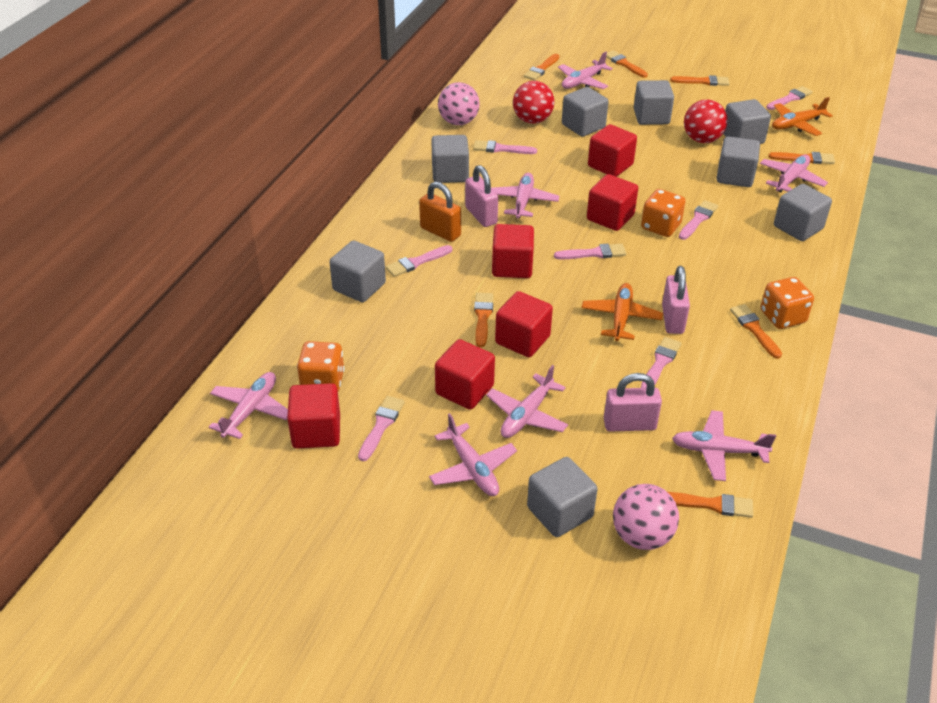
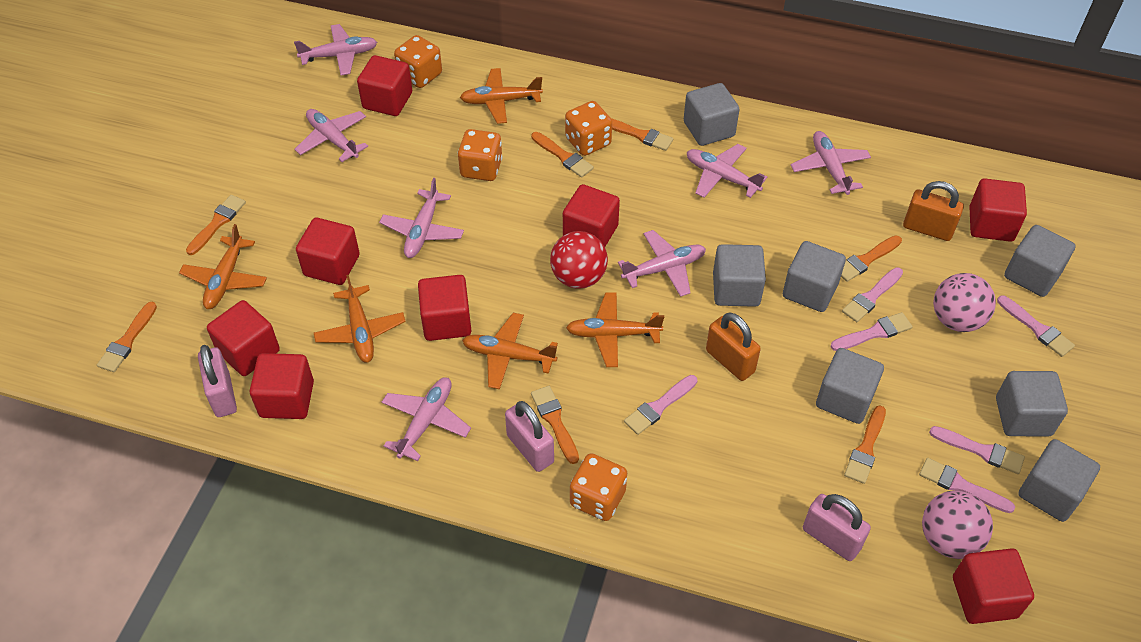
grey cube: [329,240,386,302] [431,135,469,183] [527,457,598,537] [562,87,609,137] [634,80,674,125] [717,136,760,187] [723,99,771,144] [774,184,832,241] = 8 -> [684,83,740,146] [713,244,766,307] [783,241,846,312] [816,348,884,424] [996,371,1068,437] [1004,225,1076,297] [1018,439,1100,522] = 7
orange dice: [297,341,344,391] [641,189,686,237] [761,277,814,329] = 3 -> [394,35,442,88] [458,129,503,181] [565,101,612,156] [570,453,627,521] = 4
orange padlock: [419,182,461,242] = 1 -> [706,313,761,381] [903,181,964,241] = 2
orange plane: [581,283,663,341] [772,97,833,136] = 2 -> [179,224,267,309] [314,275,406,363] [460,68,543,124] [462,313,558,389] [566,292,664,367] = 5
pink brush: [358,396,405,461] [386,245,452,277] [473,140,537,154] [554,244,626,259] [641,337,682,388] [679,200,718,240] [766,86,813,110] = 7 -> [624,375,697,435] [831,312,913,351] [842,267,903,322] [919,458,1015,513] [929,426,1025,474] [997,295,1075,357] = 6
red ball: [513,81,554,124] [684,100,728,143] = 2 -> [550,231,608,289] = 1
red cube: [287,383,340,449] [435,339,495,410] [492,224,534,278] [495,291,553,357] [587,174,638,231] [588,124,637,177] = 6 -> [207,300,280,376] [250,353,314,419] [296,218,360,285] [357,55,412,116] [418,275,471,341] [563,184,620,247] [953,548,1034,624] [969,178,1027,242] = 8

